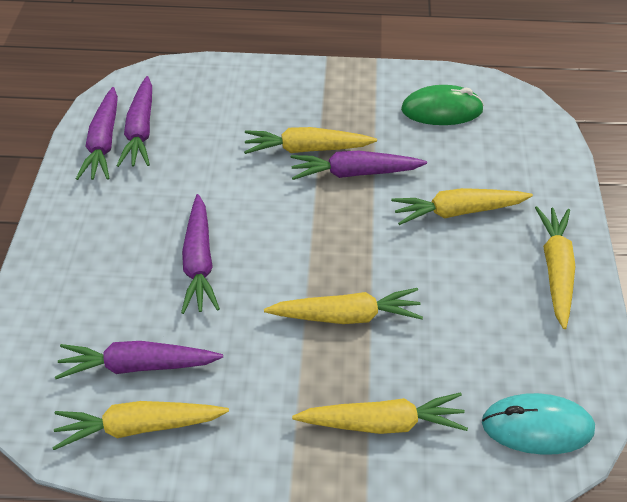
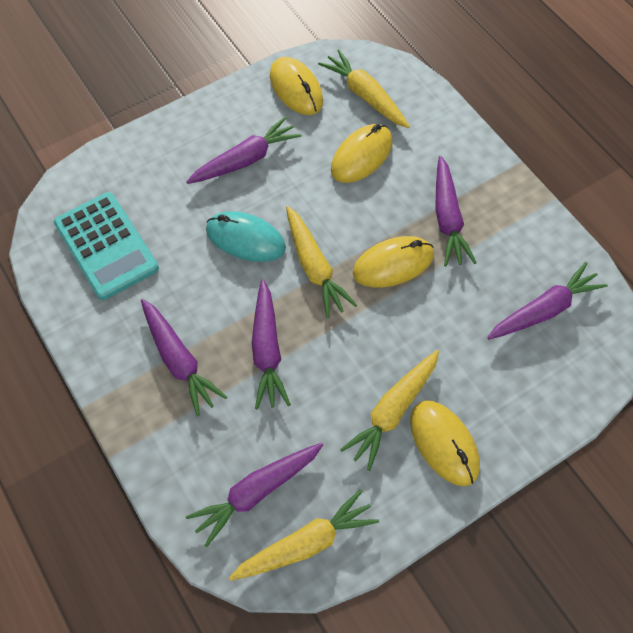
green mouse: [401,85,484,125] = 1 -> none = 0
purple carrot: [55,341,223,379] [76,87,118,180] [116,76,152,167] [181,194,220,314] [291,151,427,180] = 5 -> [141,299,227,416] [186,443,323,548] [187,116,302,184] [252,279,291,409] [435,156,476,266] [487,262,608,340] = 6
turquoise calculator: none = 0 -> [54,192,159,300] = 1
yellow carrot: [52,401,229,450] [244,127,377,154] [264,288,423,324] [292,392,468,434] [391,188,533,225] [535,206,576,329] = 6 -> [229,489,379,581] [286,206,357,318] [318,49,410,128] [340,350,439,471] = 4
yellow mouse: none = 0 -> [270,57,323,115] [331,124,392,183] [353,236,434,288] [410,400,480,486] = 4

